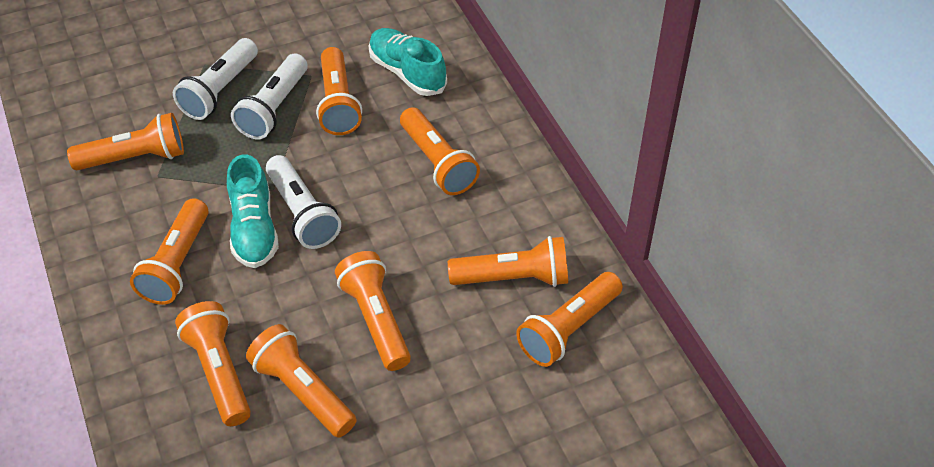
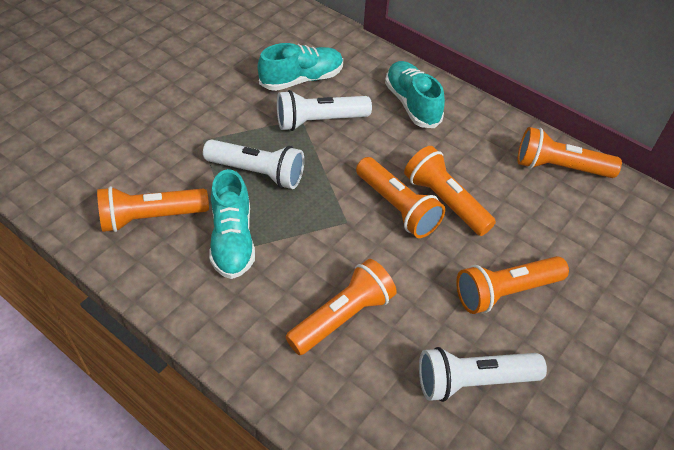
orange flashlight: [67,113,184,170] [130,198,208,305] [175,301,251,426] [246,324,357,438] [316,47,362,135] [335,251,411,371] [400,107,480,195] [448,236,568,287] [516,272,623,367] = 9 -> [97,186,209,232] [285,259,397,355] [356,157,445,238] [404,146,496,236] [456,256,569,314] [517,127,622,178] = 6
turquoise shoe: [227,154,279,268] [369,28,447,96] = 2 -> [209,169,255,279] [258,43,343,91] [385,61,445,128] = 3

